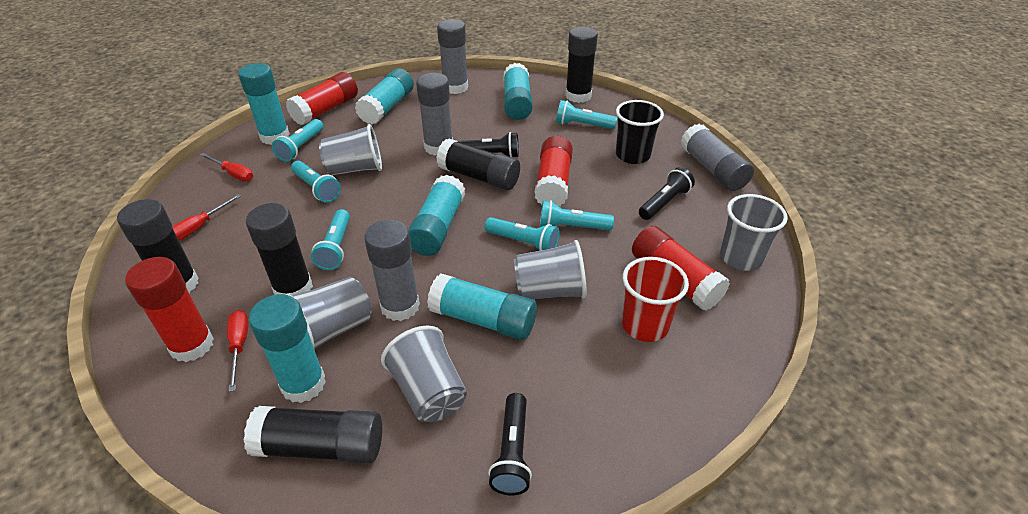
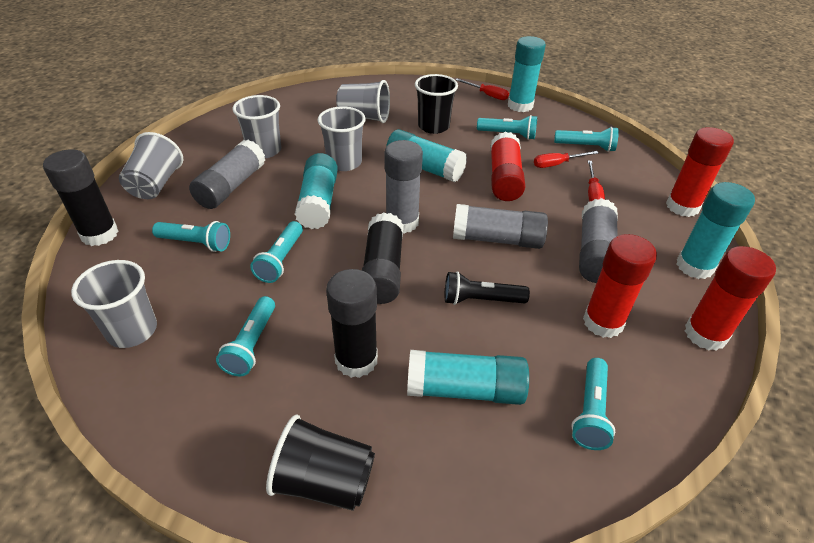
black cup: [616,100,664,164] = 1 -> [266,414,375,511] [415,74,458,134] = 2
black flashlight: [458,132,519,158] [488,393,532,495] [639,167,695,220] = 3 -> [445,271,530,305] = 1
black glue stick: [117,199,199,293] [243,406,382,463] [246,203,313,295] [436,139,520,190] [565,27,598,103] = 5 -> [43,149,119,246] [326,269,378,378] [362,212,404,304] = 3
red cup: [622,257,689,342] = 1 -> none = 0
turquoise glue stick: [238,63,290,145] [249,294,326,403] [355,68,414,125] [408,175,465,256] [427,273,537,340] [503,63,533,120] = 6 -> [295,153,338,229] [386,129,467,182] [407,350,529,405] [508,36,546,112] [677,182,755,279] = 5

